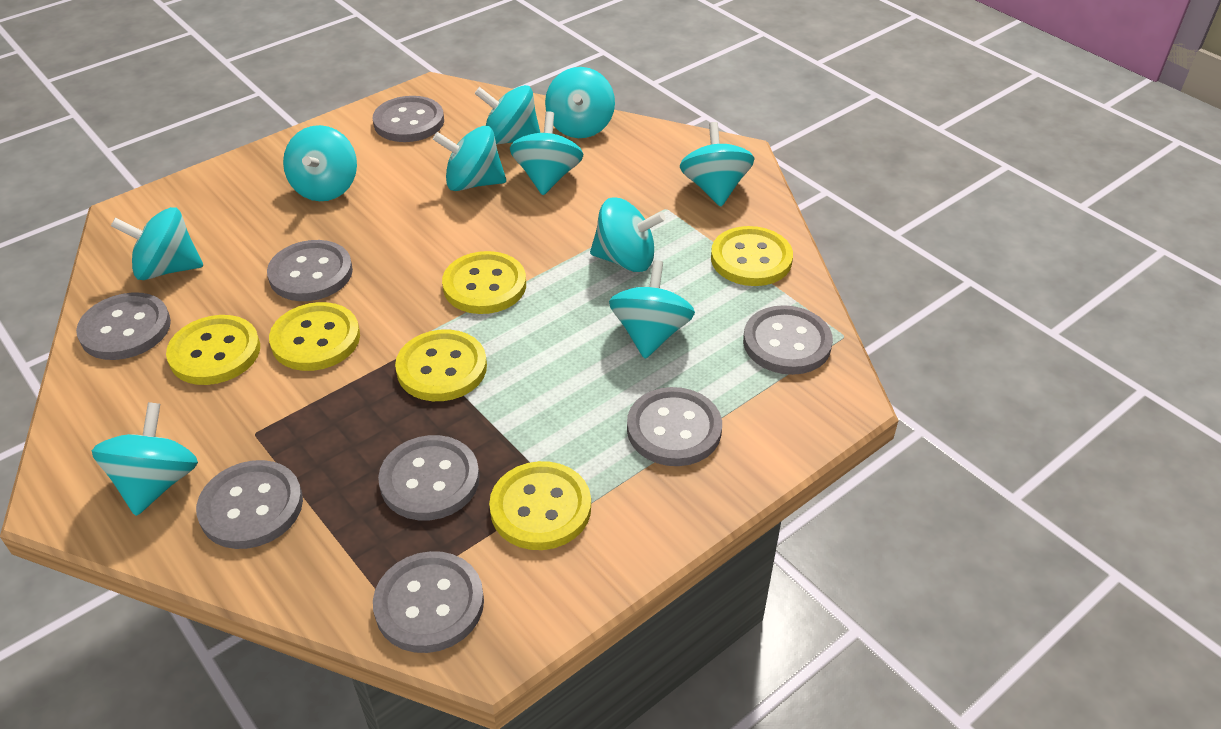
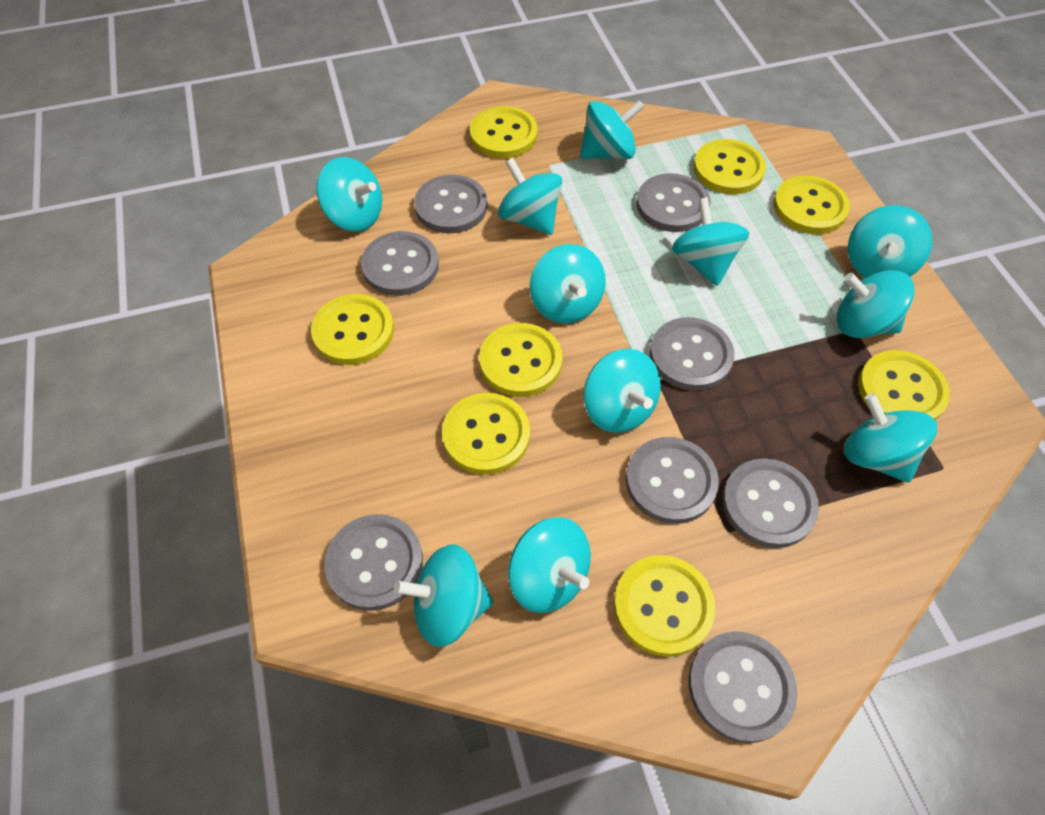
turquoise spinning top: [92,402,198,516] [111,207,203,280] [283,125,357,201] [433,126,506,191] [474,85,540,145] [510,111,583,195] [545,67,615,138] [590,197,666,272] [609,260,695,359] [680,122,755,207] = 10 -> [317,157,382,232] [394,544,493,647] [498,158,562,235] [508,517,591,613] [530,244,606,323] [580,100,644,159] [584,349,661,433] [672,197,749,286] [837,270,914,338] [844,393,937,483] [848,205,933,278] = 11
yellow button: [166,315,260,385] [269,302,360,371] [395,330,487,401] [442,251,526,314] [489,461,591,550] [711,226,793,286] = 6 -> [311,294,394,365] [442,393,530,475] [470,106,538,158] [479,323,562,397] [614,555,715,657] [693,139,766,194] [773,175,850,234] [858,350,950,420] = 8

